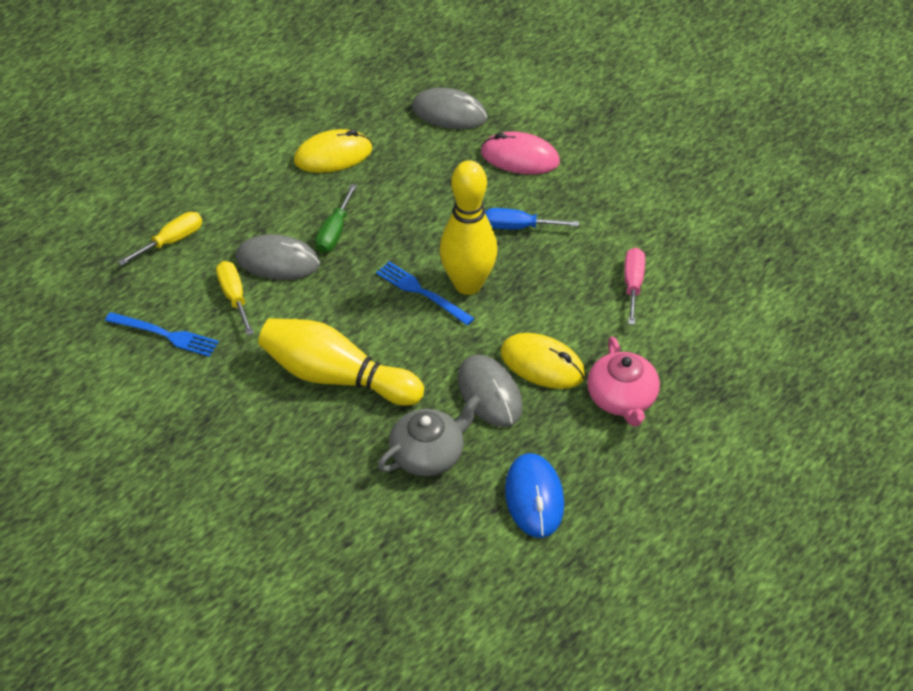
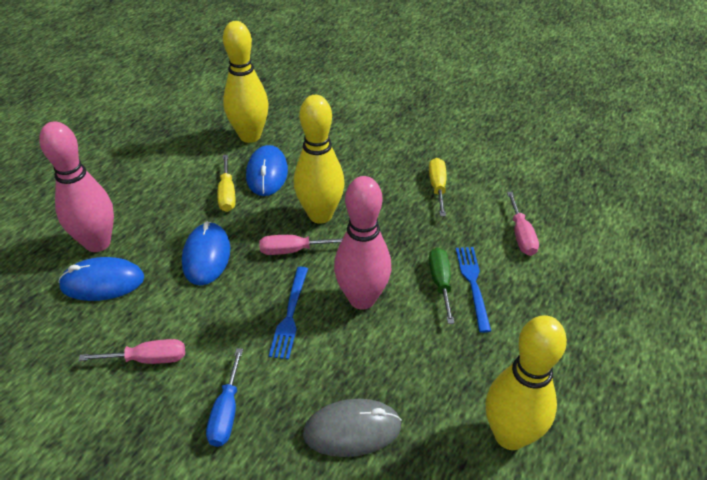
blue mouse: [505,453,564,538] = 1 -> [58,257,144,301] [182,222,230,285] [246,145,288,196] = 3
grey mouse: [236,234,320,280] [412,87,487,129] [458,355,523,427] = 3 -> [303,399,402,457] = 1
grey teapot: [378,395,481,476] = 1 -> none = 0
pink bowling pin: none = 0 -> [39,121,114,252] [334,176,391,309] = 2
pink mouse: [481,131,560,174] = 1 -> none = 0
pink screwdriver: [624,248,645,325] = 1 -> [79,339,185,364] [259,235,343,255] [507,192,539,256] = 3
pink teapot: [587,336,660,427] = 1 -> none = 0
yellow bowling pin: [258,318,424,406] [439,160,497,295] = 2 -> [223,21,268,143] [294,95,344,224] [485,315,567,450] = 3
yellow mouse: [294,129,372,173] [500,333,585,389] = 2 -> none = 0

